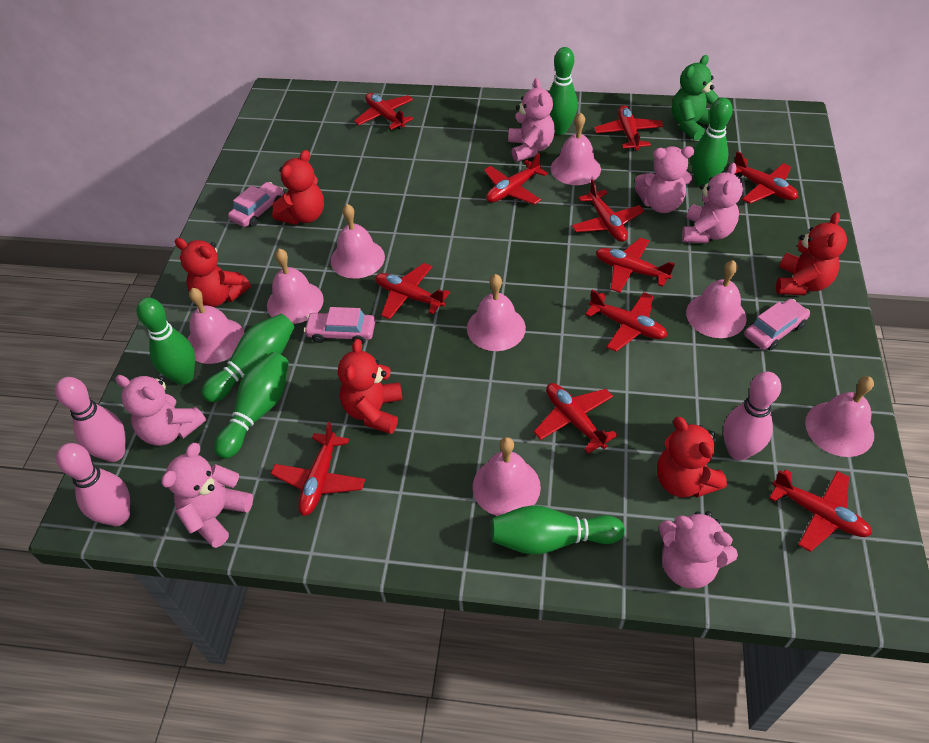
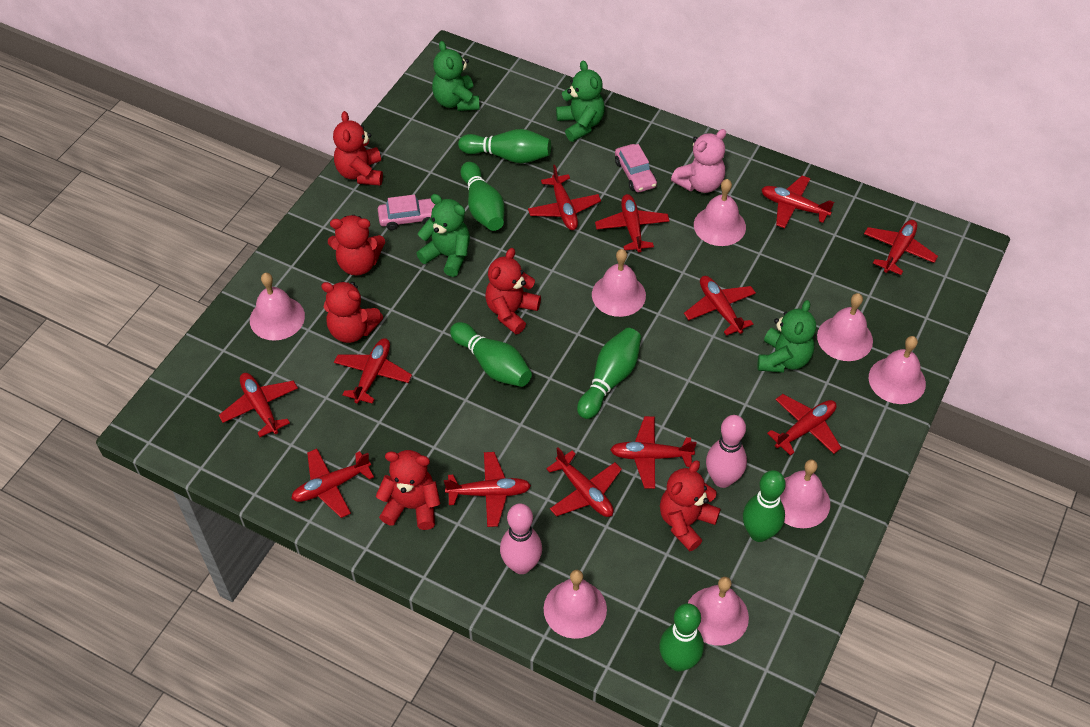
green teddy bear: [672,55,718,141] = 1 -> [416,194,470,277] [432,41,480,111] [556,60,605,142] [758,300,816,373] = 4
pink bowling pin: [55,377,125,462] [56,443,130,526] [723,372,781,460] = 3 -> [500,503,542,574] [706,415,747,488] = 2
pink car: [228,182,284,227] [304,307,375,344] [744,299,810,351] = 3 -> [378,194,435,230] [615,144,657,192] = 2
pink teddy bear: [115,375,206,446] [161,443,253,548] [508,78,555,162] [635,146,694,213] [659,511,738,588] [682,163,743,243] = 6 -> [671,129,726,193] = 1
red plane: [271,422,365,516] [354,93,413,130] [375,263,450,320] [484,153,548,205] [534,383,618,454] [572,179,644,242] [585,290,668,352] [594,105,664,151] [596,238,675,293] [735,151,798,204] [769,469,872,552] = 11 -> [219,373,298,437] [291,449,374,518] [334,338,412,404] [444,452,531,527] [528,165,601,230] [546,448,622,517] [595,194,670,252] [610,416,697,489] [684,276,756,336] [761,176,834,228] [767,394,841,456] [864,220,938,275] = 12
red teddy bear: [174,238,251,307] [272,150,324,225] [338,339,402,434] [657,417,727,498] [776,212,847,295] = 5 -> [321,281,383,343] [328,215,385,275] [333,111,383,185] [376,450,441,530] [485,248,541,334] [660,460,721,551] = 6

